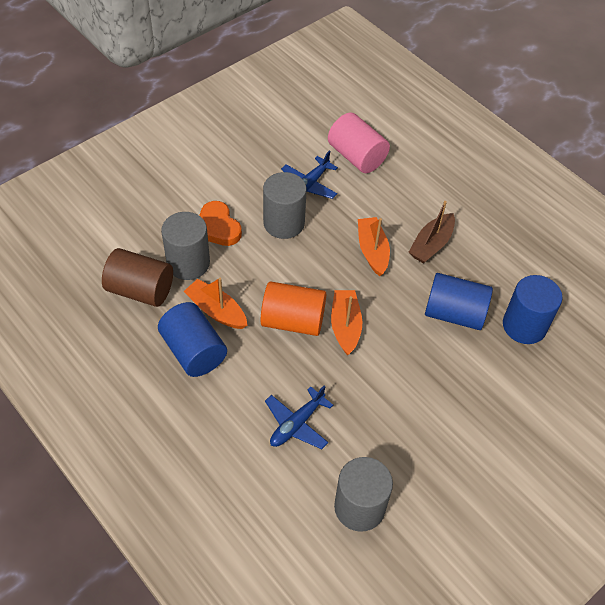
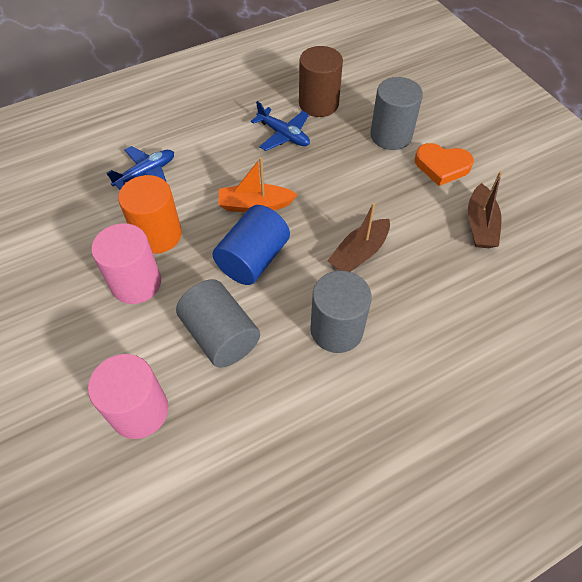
blue cylinder: [158,302,227,377] [425,273,493,330] [503,275,563,344] = 3 -> [212,205,290,285] = 1
brown boat: [408,201,455,263] = 1 -> [327,203,390,272] [468,171,502,248] = 2
orange boat: [183,278,248,329] [331,290,363,355] [358,217,390,276] = 3 -> [218,157,298,212] = 1
pink cylinder: [328,112,390,173] = 1 -> [88,354,168,439] [91,223,161,304] = 2

